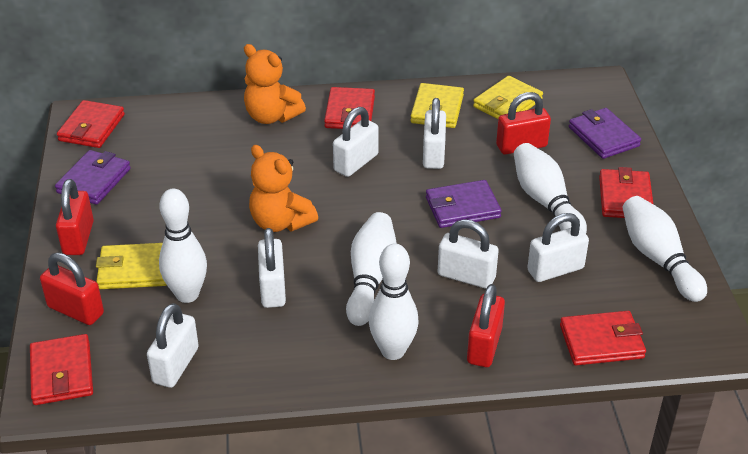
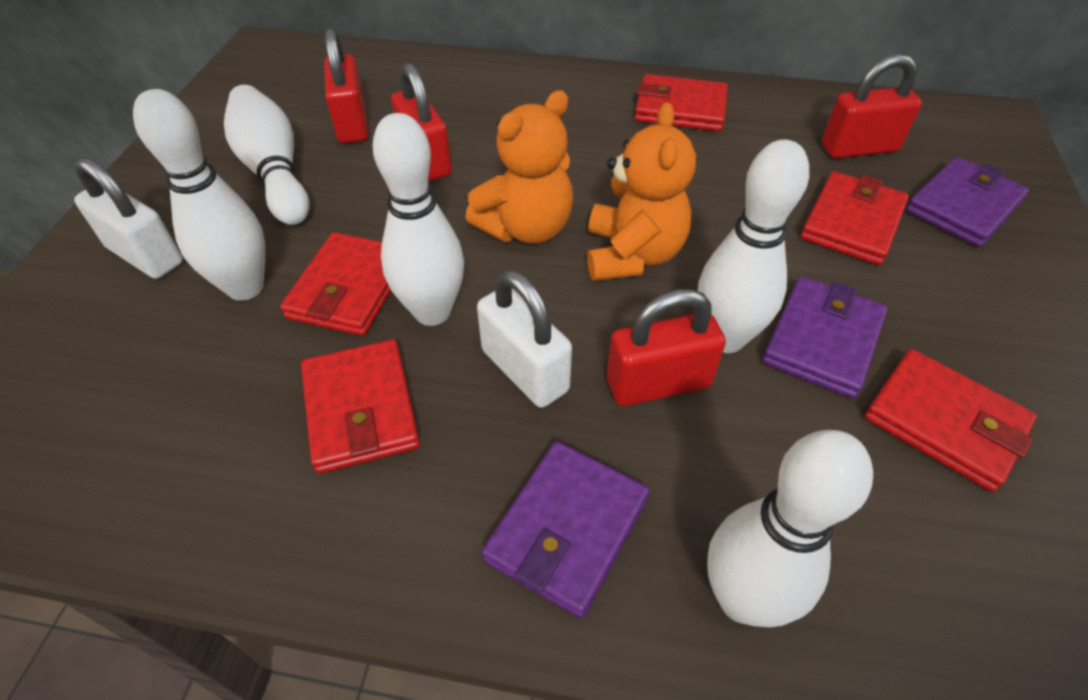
white padlock: [147,303,199,388] [258,228,286,308] [333,107,379,177] [423,98,446,169] [438,219,498,289] [527,213,589,282] = 6 -> [74,157,183,279] [477,270,572,408] = 2
yellow wallet: [96,243,167,289] [410,83,464,128] [473,76,543,119] = 3 -> none = 0

